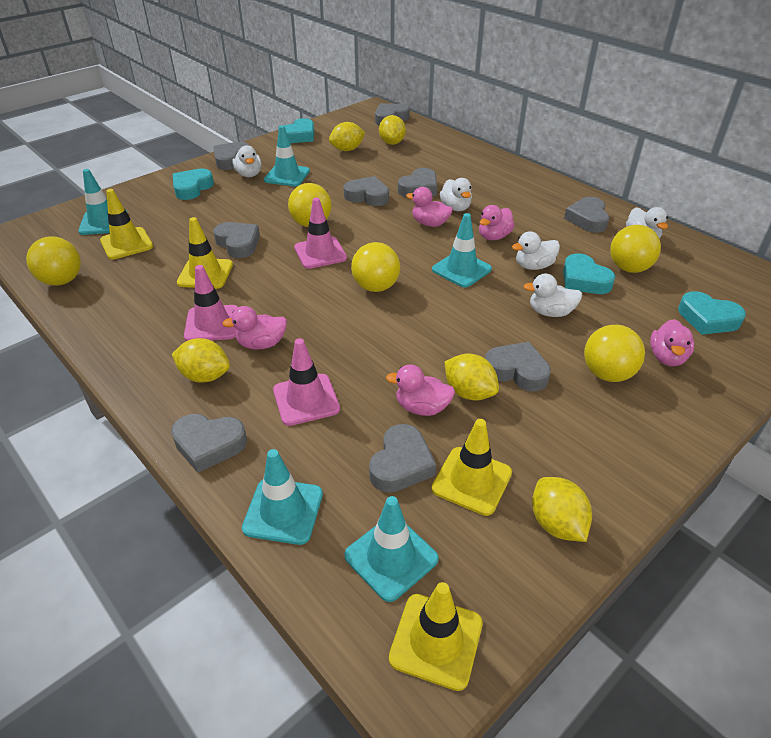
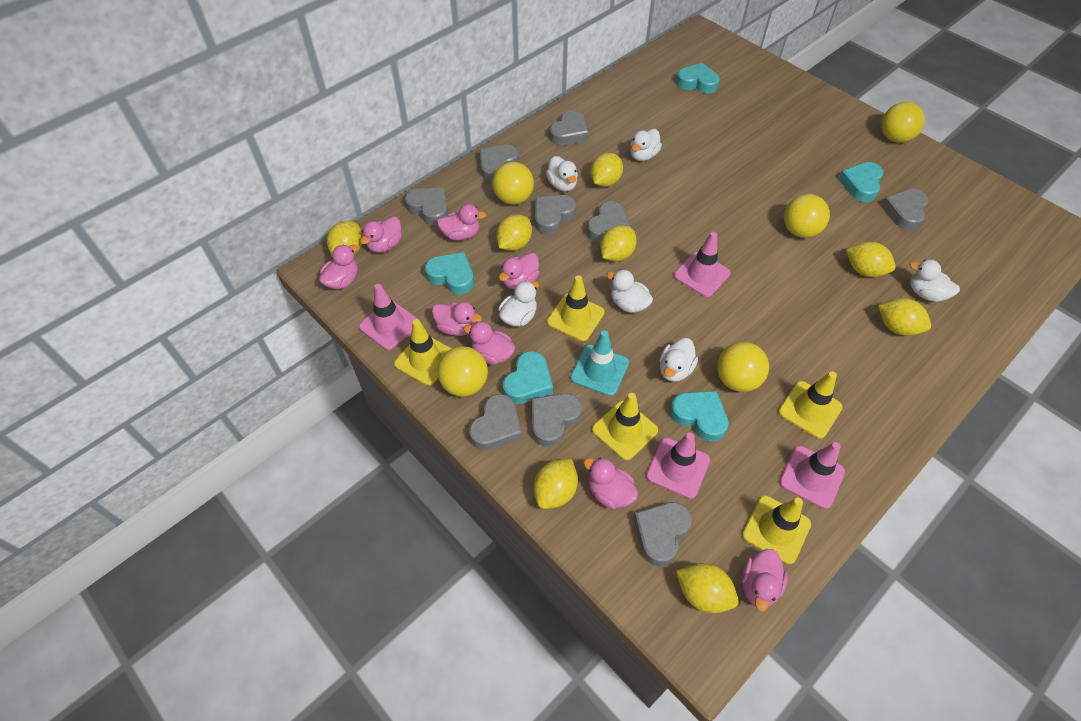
pink duck: [222,306,287,350] [386,364,455,416] [406,187,453,227] [479,205,515,240] [650,319,694,366] = 5 -> [319,245,358,289] [360,216,402,253] [432,302,482,336] [437,204,487,240] [464,321,515,365] [499,252,539,289] [583,457,638,509] [742,549,788,611] = 8
pink traffic cone: [184,265,238,341] [273,338,340,426] [294,198,347,269] = 3 -> [359,284,419,350] [646,432,710,499] [674,232,731,297] [780,442,845,509] = 4
turquoise heart: [173,168,214,200] [284,118,314,143] [563,253,616,294] [678,291,746,335] = 4 -> [425,252,474,295] [503,351,553,404] [670,391,729,442] [676,63,720,94] [839,162,884,202] = 5
turquoise traffic cone: [78,169,128,235] [242,449,323,545] [264,125,310,186] [344,496,439,602] [432,213,492,288] = 5 -> [570,330,629,396] = 1
white duck: [232,145,262,177] [440,178,472,211] [512,231,560,270] [523,273,582,317] [626,207,668,238] = 5 -> [499,281,539,327] [546,156,578,191] [607,269,653,313] [630,129,662,161] [659,338,698,382] [910,259,960,302] = 6
yellow lemon: [172,338,230,382] [329,122,365,151] [379,115,406,145] [445,354,499,400] [532,477,592,542] = 5 -> [327,221,363,256] [496,215,532,251] [534,459,578,509] [590,153,623,187] [600,225,637,262] [676,563,739,613] [846,242,896,277] [878,298,931,336] = 8
yellow traffic cone: [100,189,153,259] [177,217,233,289] [389,582,483,691] [432,419,512,516] = 4 -> [394,319,452,386] [547,275,605,341] [592,393,658,460] [742,496,811,564] [778,371,843,439] = 5

